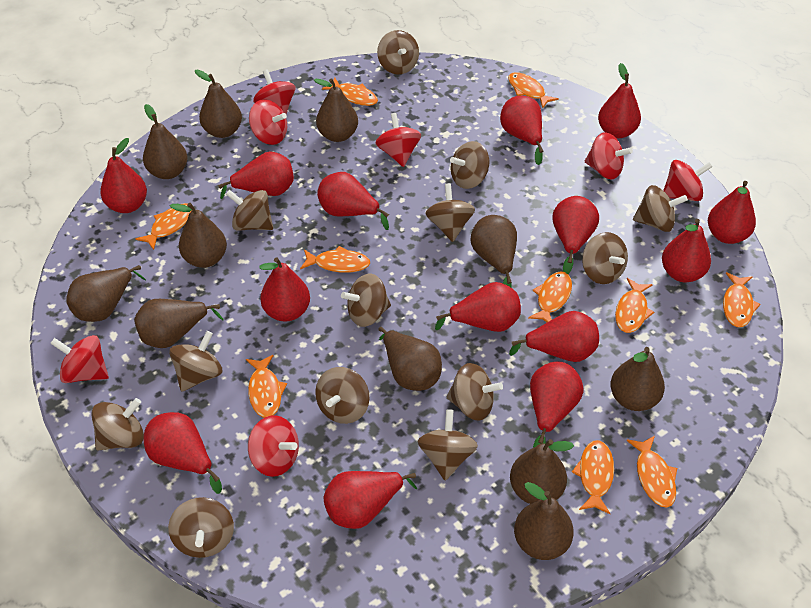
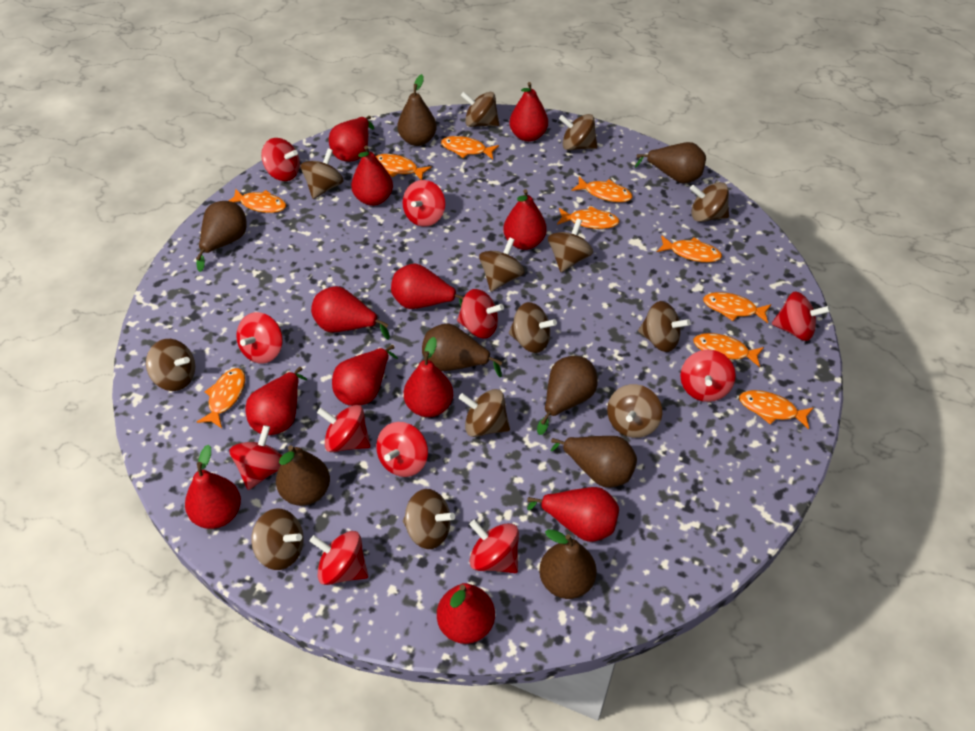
brown pear: [66,265,146,322] [134,299,224,348] [143,104,188,179] [170,203,227,268] [195,70,242,138] [314,79,358,142] [378,327,442,391] [470,215,517,287] [510,439,574,504] [514,482,574,560] [611,347,665,411] = 11 -> [196,201,247,272] [276,445,330,506] [397,74,437,146] [422,323,502,377] [537,356,598,435] [539,529,597,599] [551,436,637,488] [635,142,706,184] = 8
red pear: [100,138,147,213] [144,412,222,494] [218,151,294,199] [259,257,310,322] [317,172,389,230] [323,471,417,529] [435,282,521,332] [500,96,543,165] [509,311,599,362] [530,362,584,448] [552,196,599,274] [598,63,641,138] [662,219,711,282] [708,181,756,244] = 14 -> [185,445,241,529] [245,367,307,435] [311,286,390,340] [329,116,374,162] [332,345,398,406] [351,145,393,206] [391,264,464,309] [404,337,453,417] [437,583,495,644] [503,189,547,250] [509,82,548,142] [527,487,619,542] = 12
red spinning top: [50,335,109,383] [248,415,299,477] [249,99,287,145] [253,69,295,114] [375,113,421,167] [585,132,633,179] [663,160,712,201] = 7 -> [229,425,282,490] [236,312,283,364] [261,138,300,181] [310,531,368,585] [317,405,371,452] [376,422,428,477] [403,180,445,227] [457,289,504,339] [469,519,519,573] [680,350,736,402] [772,291,830,341] = 11

